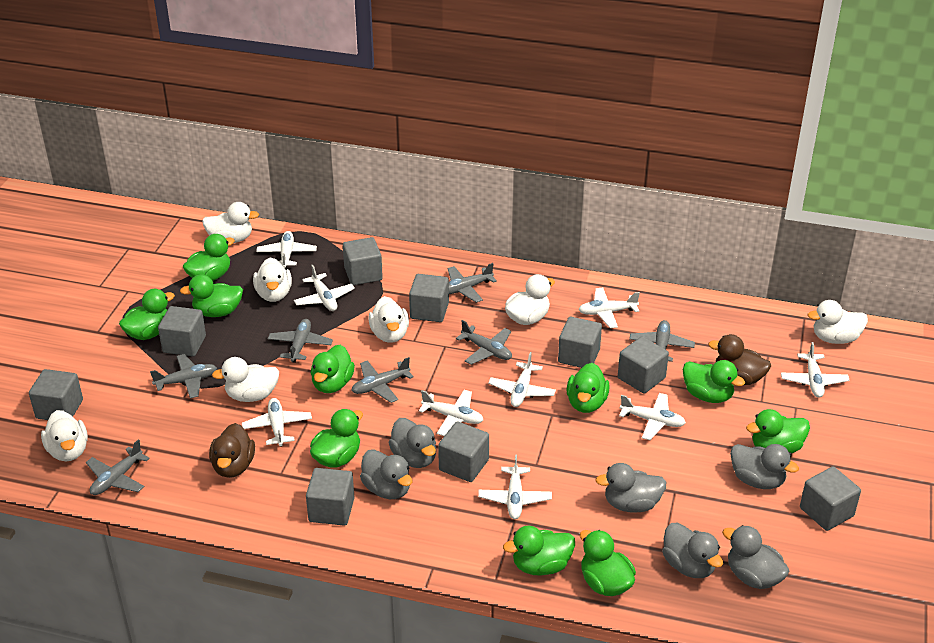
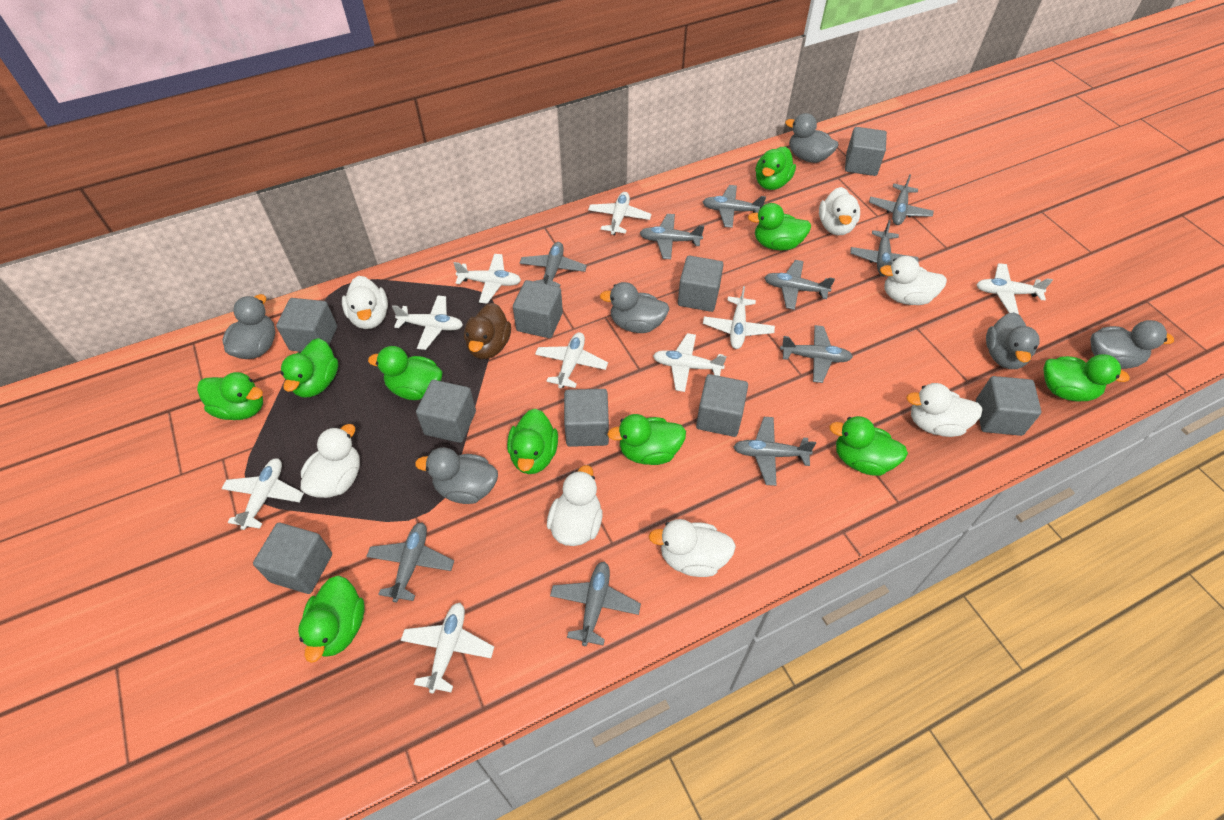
brown duck: [209,423,255,478] [708,334,771,385] = 2 -> [464,303,511,359] = 1
grey plane: [86,440,150,495] [150,354,217,398] [268,319,333,363] [351,357,414,403] [447,263,497,303] [456,320,512,365] [629,320,695,362] = 7 -> [366,522,454,602] [520,242,587,287] [550,562,641,646] [640,214,704,259] [703,185,766,228] [733,417,816,486] [764,260,835,310] [780,325,853,383] [850,220,918,276] [869,174,934,225] = 10

